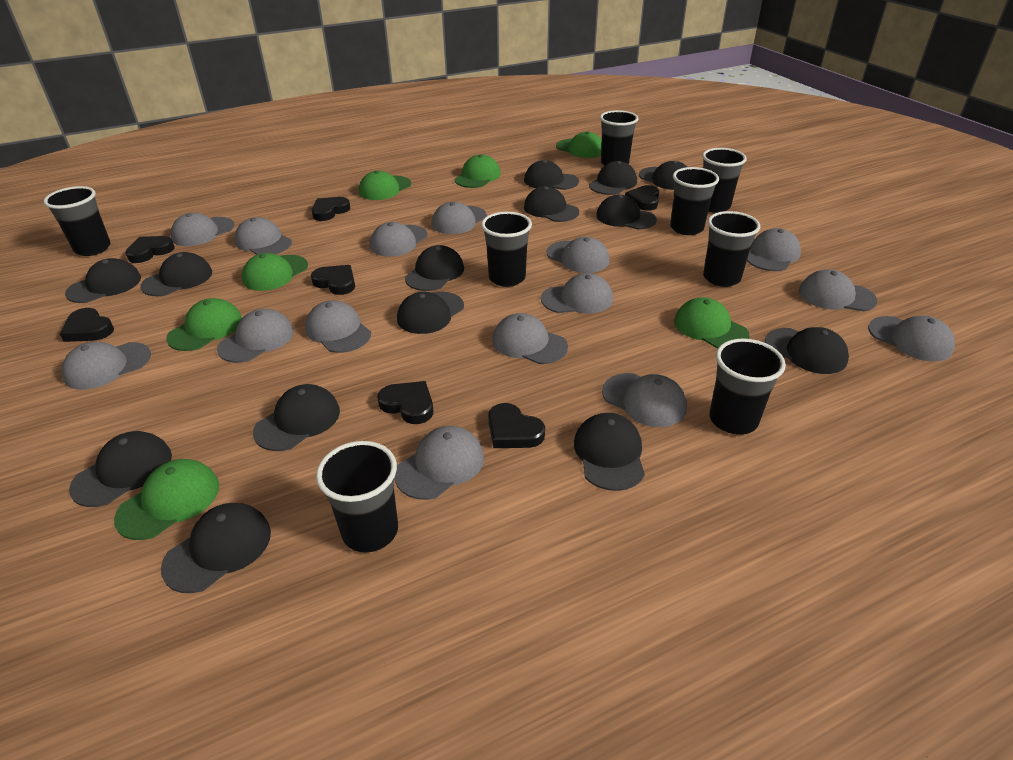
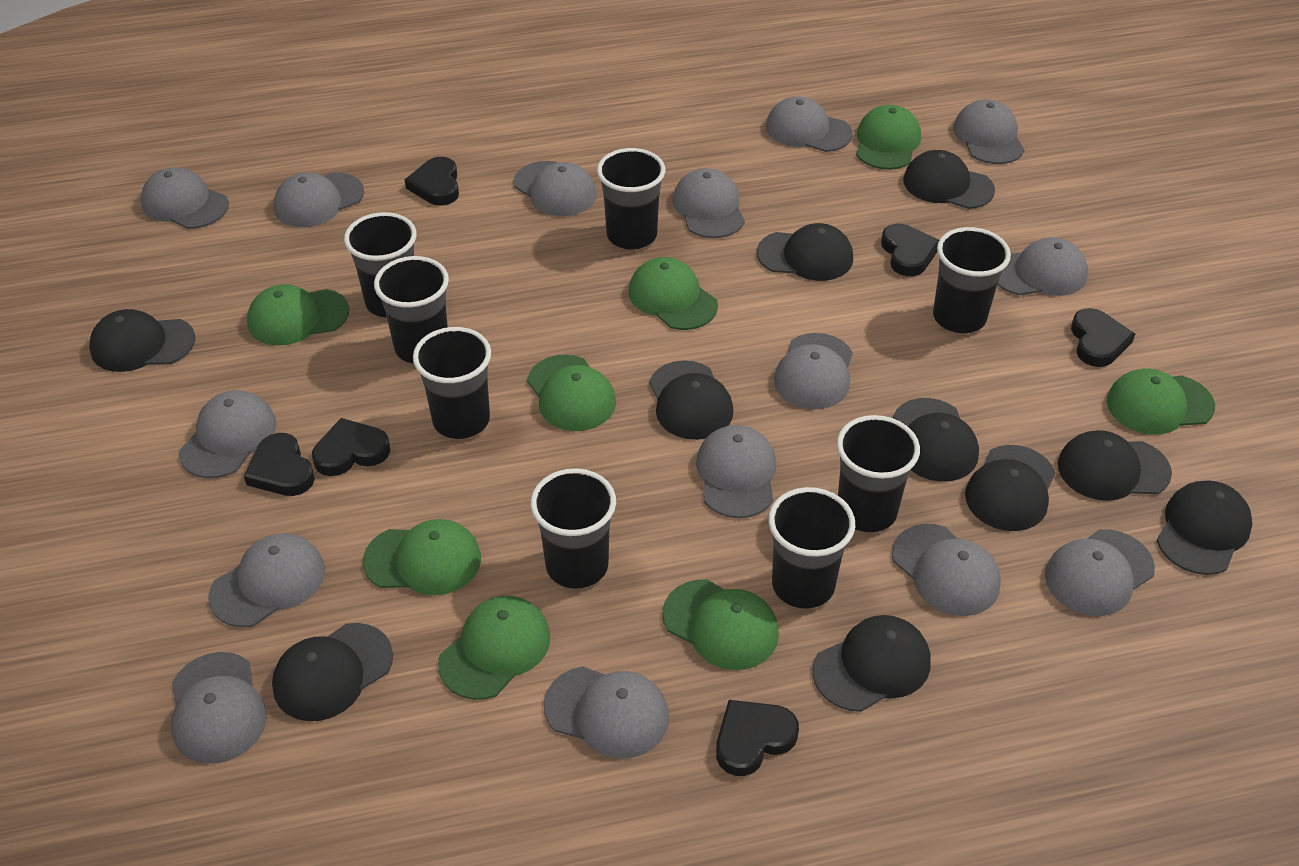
black cap: [65,258,141,303] [69,431,172,507] [140,252,212,296] [161,503,271,593] [253,384,340,451] [397,292,464,334] [405,245,464,291] [524,160,579,190] [524,186,579,222] [574,413,645,491] [589,161,637,195] [596,195,657,230] [639,161,687,190] [765,327,849,374] = 14 -> [89,309,195,372] [272,623,393,721] [649,360,733,440] [757,223,853,281] [812,615,931,712] [893,398,979,482] [903,150,995,209] [965,445,1055,531] [1058,430,1172,501] [1157,480,1253,575] = 10
black heart: [60,308,114,342] [125,236,175,263] [311,265,355,295] [312,197,351,221] [377,381,433,424] [488,403,545,448] [625,185,659,211] = 7 -> [244,433,315,496] [312,418,390,476] [405,157,459,206] [716,700,799,776] [881,224,939,276] [1071,308,1135,367] = 6
green cap: [114,459,219,540] [166,298,242,351] [242,253,308,291] [359,171,411,200] [454,154,501,188] [556,131,602,158] [674,297,749,349] = 7 -> [247,284,349,346] [363,519,481,595] [438,596,550,700] [527,355,616,431] [629,257,718,330] [662,579,779,670] [856,105,921,170] [1107,368,1215,435] = 8

